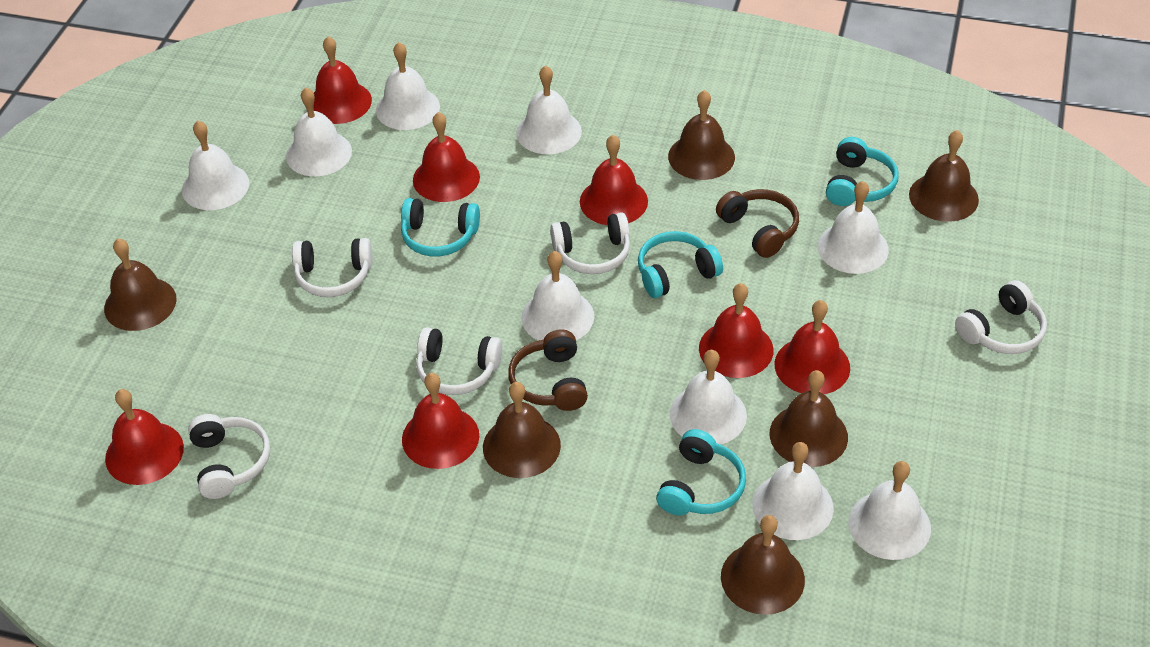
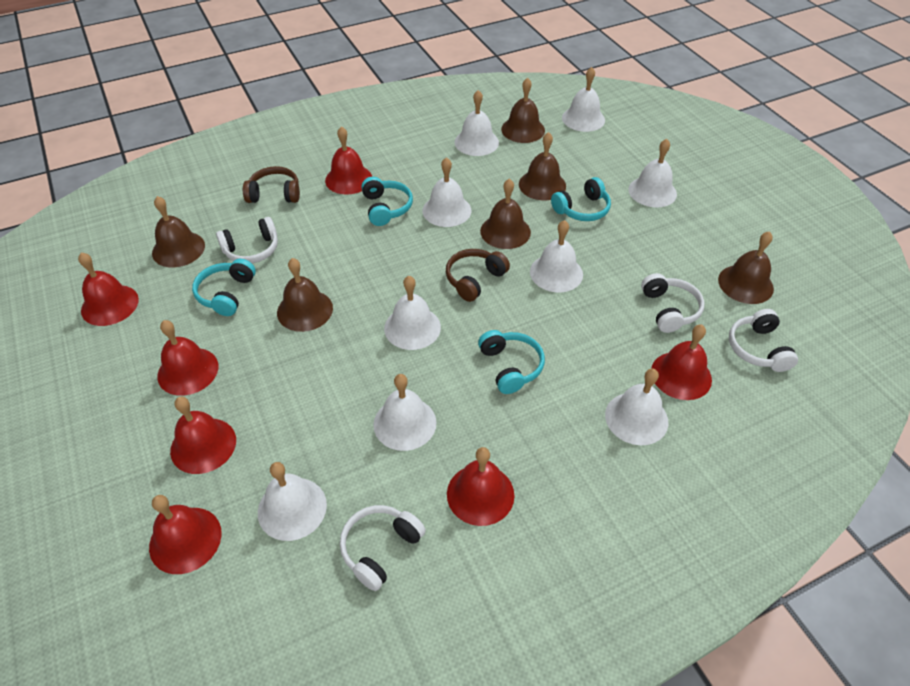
white headphones: [188,414,270,499] [292,238,372,297] [416,327,502,395] [550,212,630,274] [955,280,1047,354] = 5 -> [216,217,278,263] [340,505,426,591] [641,273,704,333] [729,309,798,372] = 4

